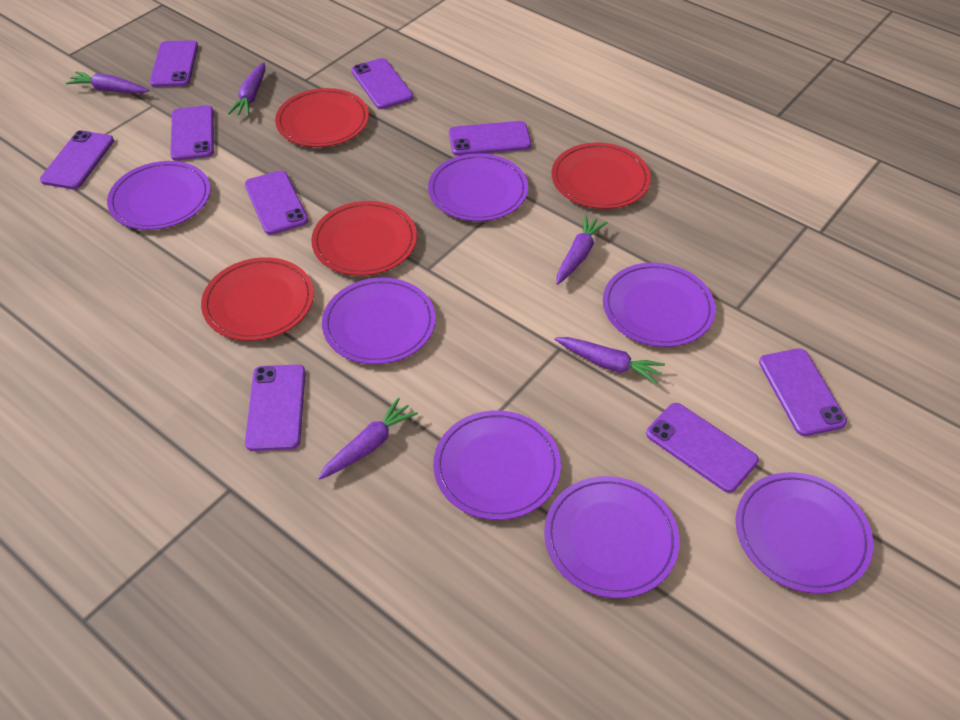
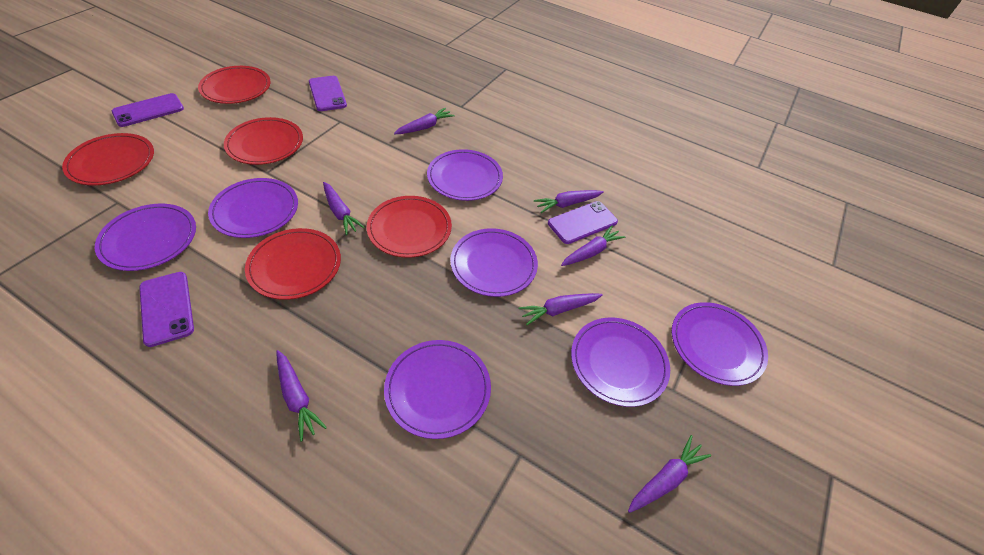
purple carrot: [66,71,149,94] [228,62,265,116] [318,398,418,480] [555,337,665,385] [556,215,608,285] = 5 -> [276,350,327,441] [323,182,365,235] [394,108,454,134] [518,293,603,325] [534,190,604,213] [561,226,625,266] [628,435,711,513] = 7
purple phone: [40,130,114,189] [150,40,198,87] [170,105,214,161] [245,170,308,235] [245,364,306,451] [351,58,413,109] [449,121,531,156] [646,403,759,493] [759,348,847,436] = 9 -> [112,93,184,127] [139,272,194,347] [309,76,347,111] [548,201,618,244] = 4
red plate: [201,257,314,341] [275,88,369,147] [311,201,417,276] [552,143,651,209] = 4 -> [62,133,154,186] [198,66,271,104] [224,117,303,165] [245,228,341,300] [367,196,452,258] = 5

